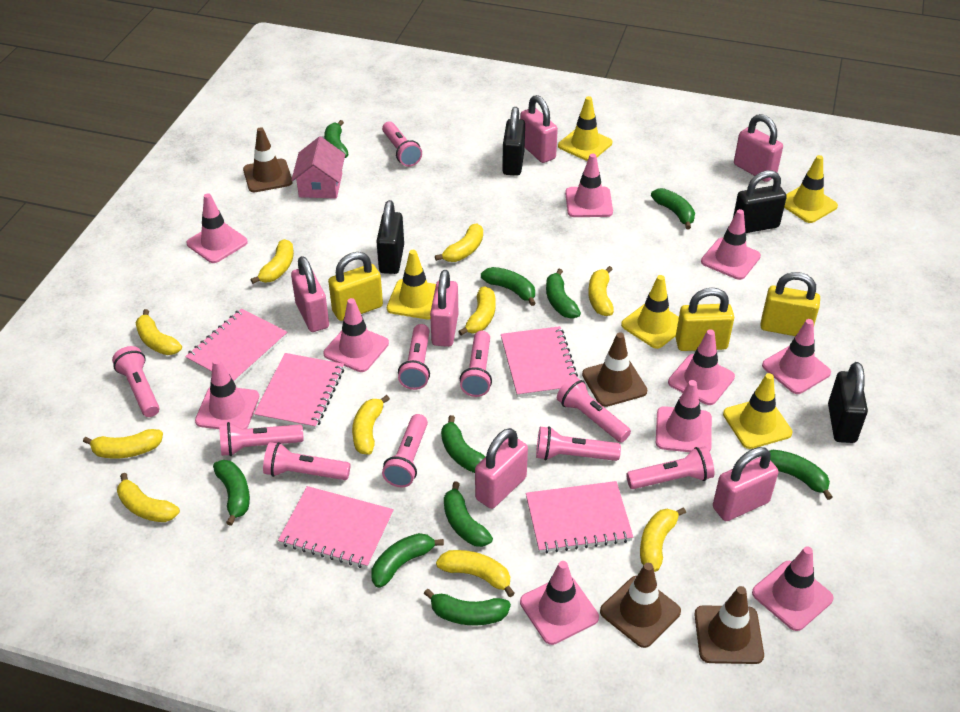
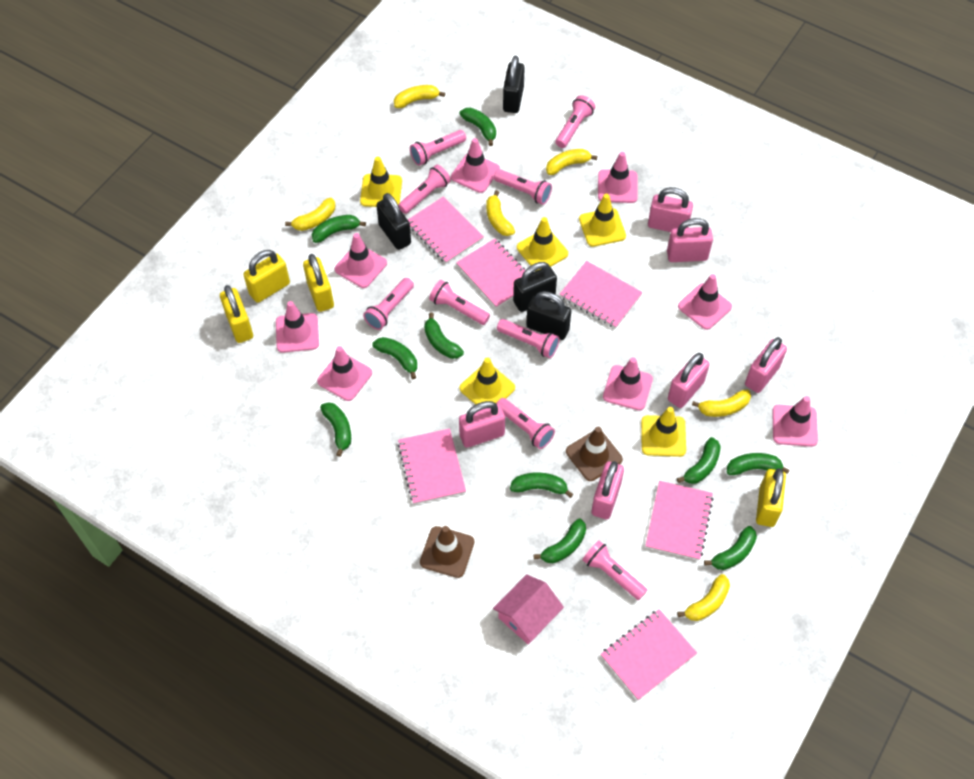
brown traffic cone: [243,127,293,192] [582,332,647,407] [600,563,681,648] [695,586,764,664] = 4 -> [420,526,474,578] [566,427,623,481] = 2
pink flashlight: [112,346,160,417] [219,422,304,456] [263,442,350,480] [382,121,422,167] [382,414,428,488] [398,324,430,390] [460,331,492,397] [536,426,621,461] [557,376,631,443] [626,446,714,489] = 10 -> [363,278,414,330] [398,164,451,214] [410,130,466,166] [429,280,490,325] [494,169,552,205] [496,398,555,449] [497,319,560,358] [555,95,595,148] [582,540,647,600] = 9
pink notebook: [185,308,287,383] [254,353,344,429] [278,486,394,568] [501,326,578,397] [526,481,633,553] = 5 -> [398,428,466,504] [408,197,484,264] [456,239,525,308] [560,261,643,329] [601,609,697,700] [645,481,714,560] = 6
pink traffic cone: [186,193,248,263] [195,359,259,429] [323,298,389,372] [520,561,599,645] [565,153,613,217] [656,380,712,452] [668,329,735,405] [701,209,761,280] [752,546,834,631] [762,319,831,394] = 10 -> [276,301,319,353] [317,346,372,401] [335,233,387,288] [451,138,500,193] [598,152,638,203] [603,357,653,411] [678,274,732,330] [772,396,818,447] = 8
yellow banana: [83,429,163,459] [117,473,180,522] [136,309,182,355] [251,239,294,284] [352,395,390,455] [435,223,483,262] [436,550,515,597] [458,287,496,336] [588,266,614,316] [640,507,686,572] = 10 -> [285,198,335,231] [394,85,445,108] [486,190,515,236] [546,149,597,175] [677,574,730,621] [692,390,751,417] = 6
yellow padlock: [328,252,383,321] [675,288,734,351] [760,272,820,336] = 3 -> [220,285,253,343] [243,250,290,303] [303,254,334,312] [756,468,786,527] = 4

